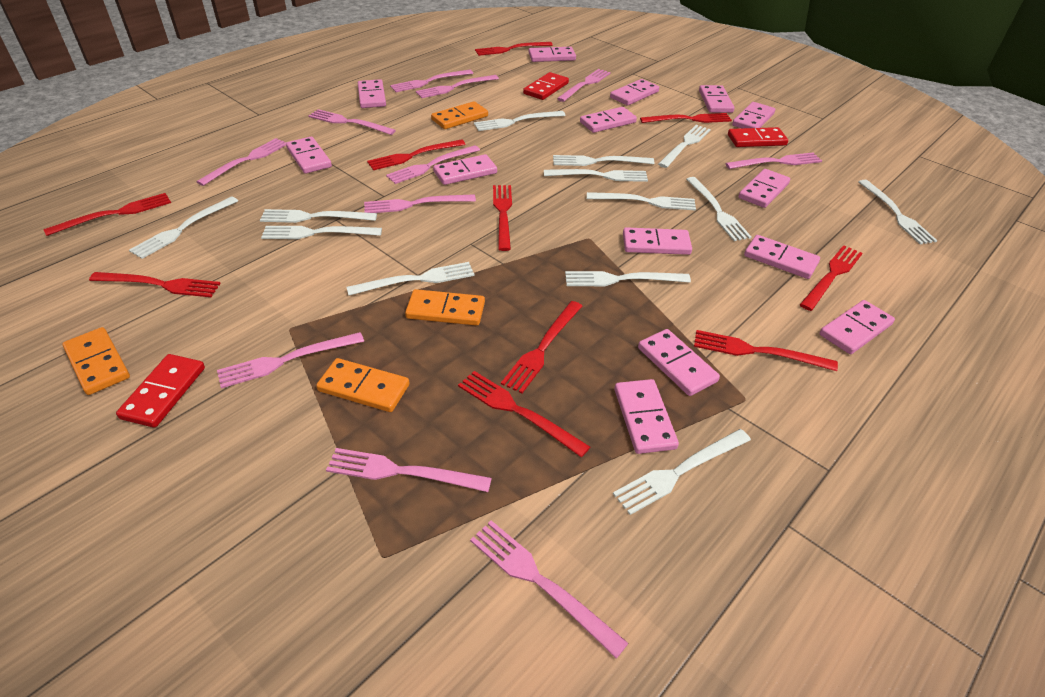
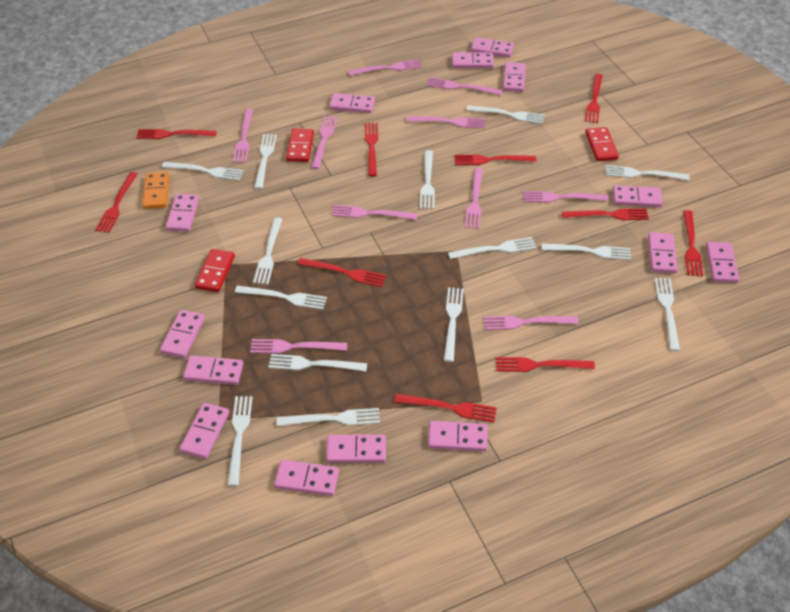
orange domino: [62,327,130,395] [316,358,409,412] [405,289,485,326] [431,101,488,129] = 4 -> [142,172,170,209] = 1
pink fork: [196,138,286,186] [217,332,364,388] [309,109,396,135] [326,448,492,492] [364,194,476,213] [386,145,480,184] [390,70,473,92] [416,75,499,98] [470,521,629,659] [557,69,611,102] [725,152,822,169] = 11 -> [232,109,253,163] [250,339,347,353] [311,116,338,169] [331,205,418,220] [348,59,422,76] [407,116,485,128] [427,77,503,95] [465,168,483,229] [483,316,579,330] [523,191,609,202] = 10
white fork: [129,196,238,259] [260,209,377,223] [261,226,382,239] [347,262,474,296] [474,111,566,131] [544,169,648,182] [553,155,655,166] [565,271,691,286] [587,192,696,211] [613,429,751,515] [658,125,711,168] [686,177,752,241] [859,180,937,244] = 13 -> [162,162,244,181] [227,396,253,486] [235,286,327,310] [253,217,282,284] [254,134,277,189] [268,354,367,371] [277,408,380,426] [420,150,435,209] [444,287,464,362] [448,237,537,259] [467,105,545,124] [542,243,631,260] [605,165,690,180] [655,278,680,351] = 14

